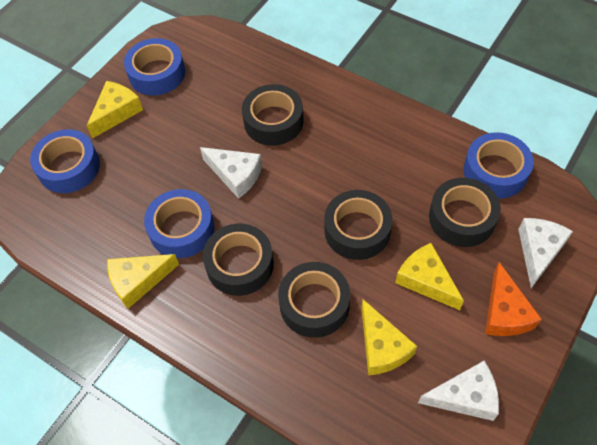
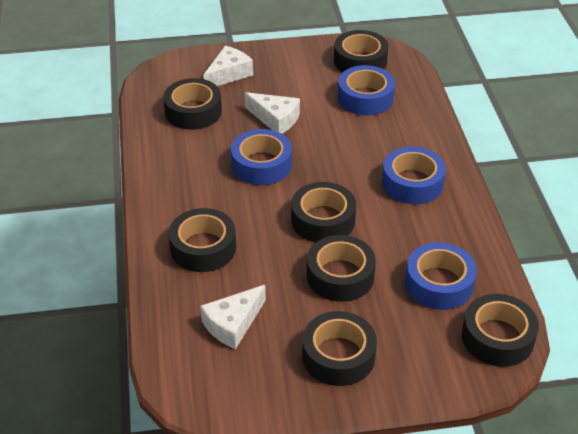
black tape: [203,224,274,296] [242,84,303,146] [278,262,350,338] [324,190,392,260] [429,178,501,247] = 5 -> [163,78,222,130] [169,208,236,272] [291,182,356,242] [302,311,377,386] [307,235,376,302] [334,30,388,72] [462,294,539,367] = 7
orange cheese: [485,262,542,336] = 1 -> none = 0
yellow cheese: [87,81,143,139] [107,254,179,309] [361,299,417,375] [395,243,464,310] = 4 -> none = 0

